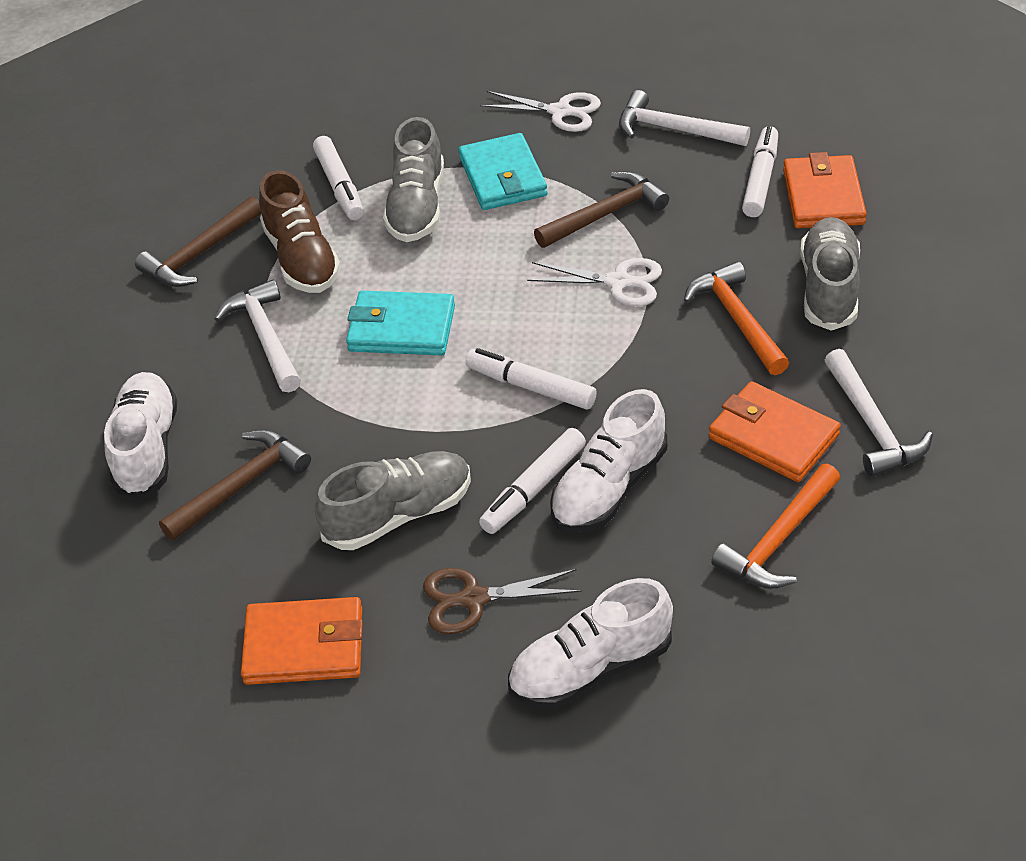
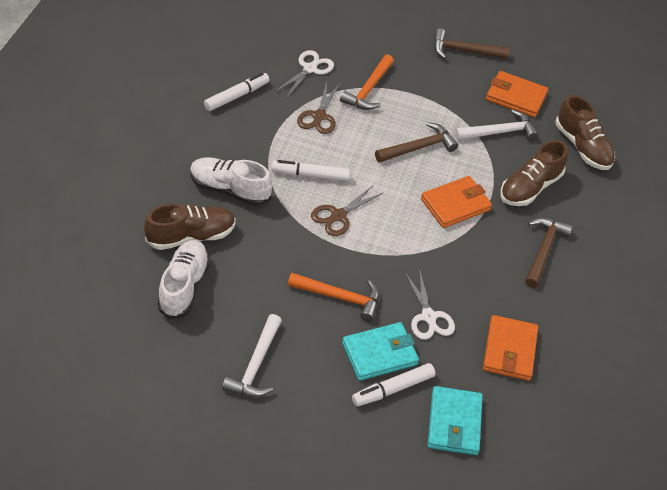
brown scissors: [423,568,582,634] = 1 -> [297,82,340,134] [311,185,383,236] = 2
brown shoe: [259,170,341,293] = 1 -> [144,204,236,250] [500,140,568,206] [556,95,615,170] = 3
grey shoe: [315,451,471,550] [383,117,444,242] [800,217,860,331] = 3 -> none = 0
white hammer: [215,280,301,392] [619,90,750,146] [825,349,933,477] = 3 -> [222,314,282,397] [455,109,538,141] = 2
white marker: [313,136,364,220] [465,348,597,410] [479,428,586,534] [742,126,778,217] = 4 -> [204,73,269,111] [272,160,350,181] [352,363,435,407] = 3
white shoe: [104,372,177,500] [508,578,673,708] [550,389,667,532] = 3 -> [157,240,210,319] [190,157,273,206] = 2

